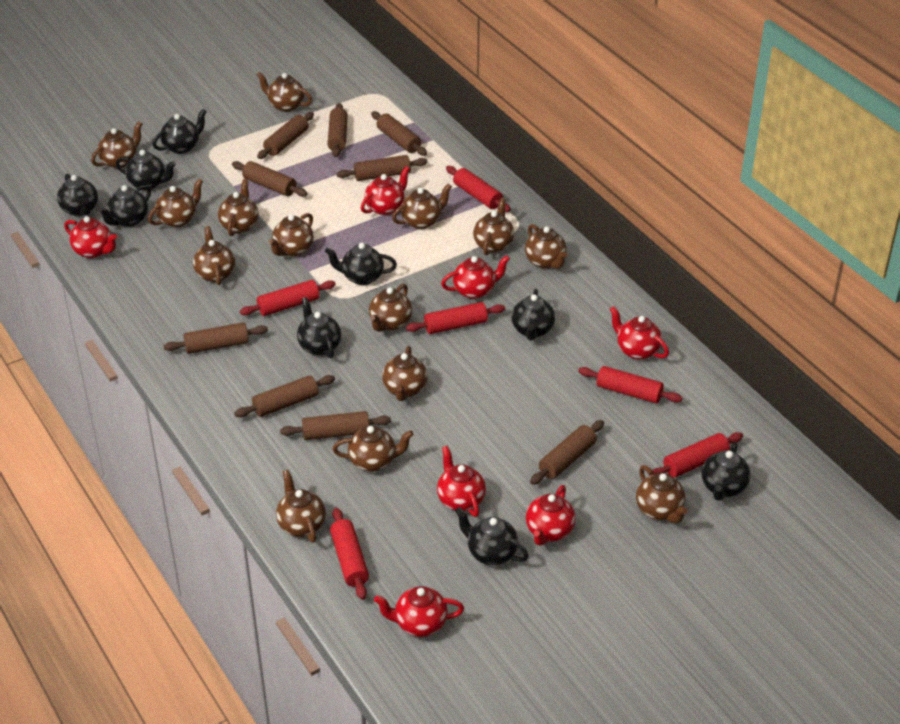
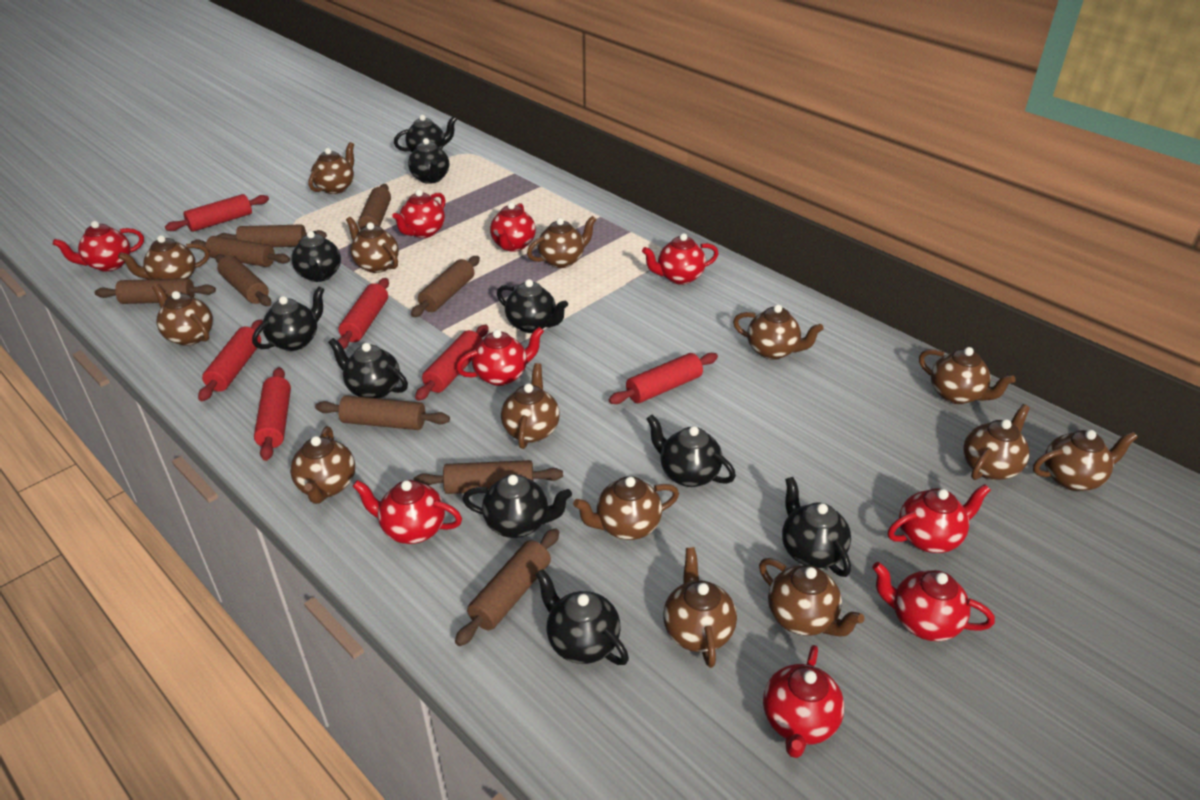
black teapot: [57,174,98,216] [98,185,151,227] [116,150,176,190] [153,109,207,154] [297,297,341,358] [325,243,397,285] [455,507,529,565] [512,289,555,341] [702,442,751,501] = 9 -> [252,286,325,351] [291,231,341,282] [328,338,408,399] [394,115,457,152] [408,138,449,184] [462,474,572,538] [497,279,568,333] [536,569,629,665] [647,415,736,487] [782,477,851,577] = 10
red teapot: [64,216,117,259] [361,166,410,215] [374,586,464,637] [437,446,486,517] [441,255,510,299] [526,485,575,546] [610,306,669,360] = 7 -> [53,221,144,271] [352,480,462,544] [392,189,445,238] [456,327,544,386] [490,202,536,252] [642,233,719,285] [763,645,844,758] [872,562,995,641] [888,484,991,553] = 9

